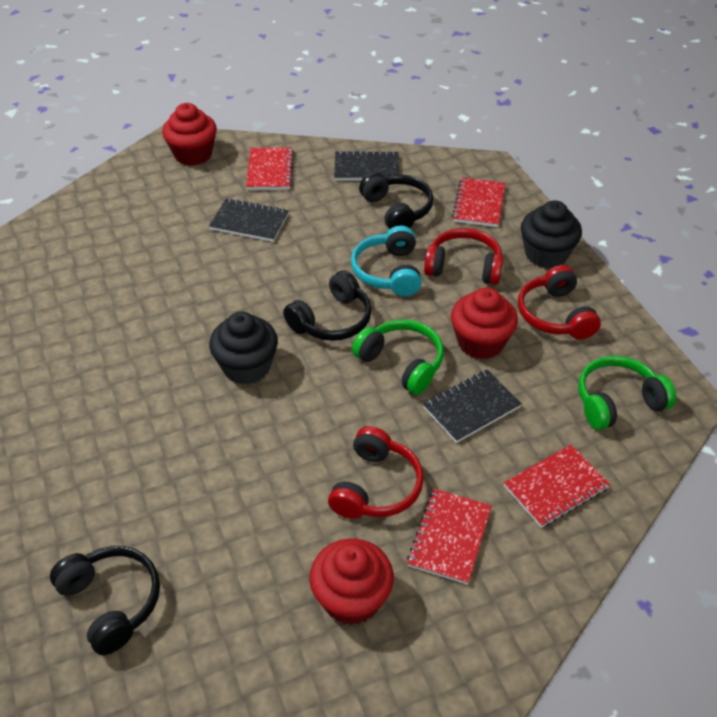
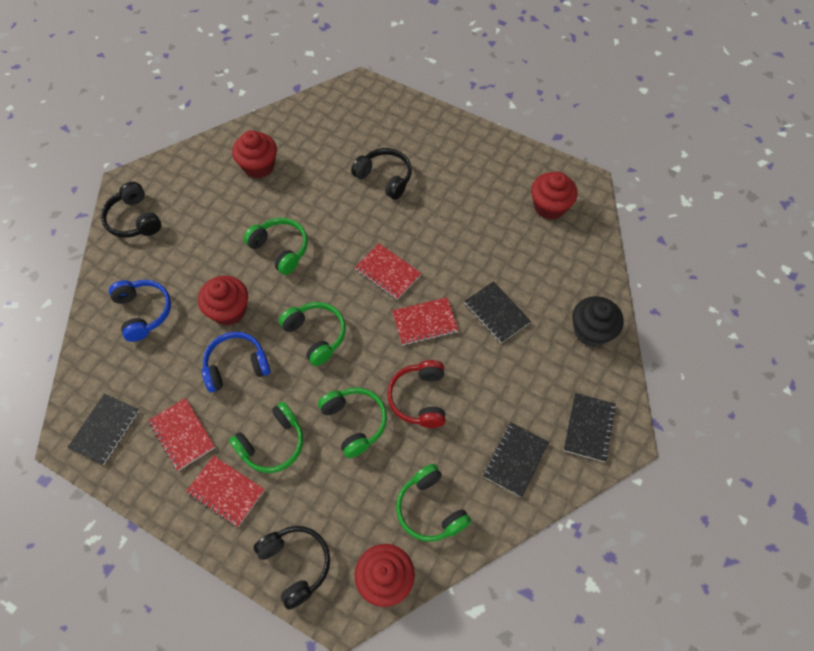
black cupcake: [209,312,278,384] [521,200,582,269] = 2 -> [572,296,624,347] = 1
black notebook: [209,198,289,242] [334,150,399,181] [423,370,522,443] = 3 -> [67,394,139,465] [464,281,531,343] [483,422,549,497] [563,393,616,462] = 4
blue headphones: none = 0 -> [109,280,171,342] [202,332,270,392] = 2
green headphones: [352,319,444,395] [578,356,676,430] = 2 -> [229,402,303,473] [243,218,308,275] [279,302,346,366] [318,387,387,458] [396,464,471,542] = 5
red cupcake: [162,103,217,166] [309,538,394,625] [451,287,518,359] = 3 -> [198,276,248,326] [232,130,277,178] [355,544,415,607] [531,172,578,220] = 4
red headphones: [328,426,424,519] [424,228,503,285] [518,265,601,339] = 3 -> [387,360,446,428] = 1
turquoise headphones: [351,225,421,296] = 1 -> none = 0

